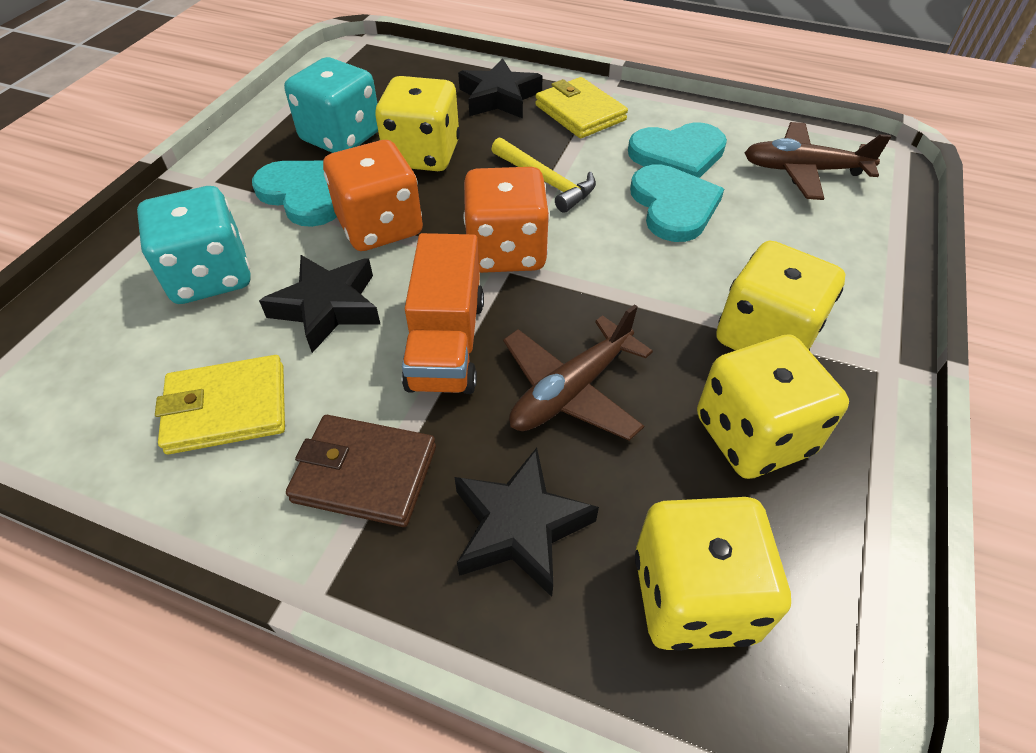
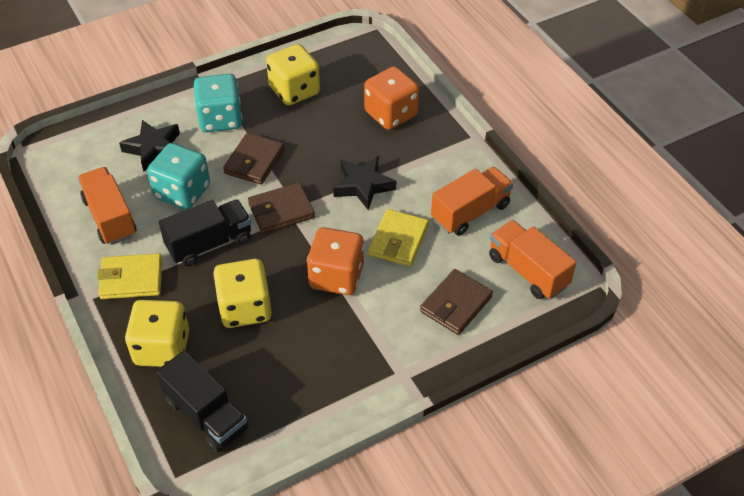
black star: [259,255,381,353] [454,448,599,597] [458,58,543,119] = 3 -> [119,120,180,172] [333,156,396,210] = 2
black truck: none = 0 -> [156,350,249,452] [159,199,251,267] = 2
brown plane: [503,304,653,441] [744,122,891,200] = 2 -> none = 0
brown wallet: [286,415,436,527] = 1 -> [223,133,284,185] [248,183,315,234] [420,269,493,335] = 3
orange truck: [402,233,484,394] = 1 -> [78,167,136,245] [431,167,513,236] [489,220,576,299] = 3
turquoise heart: [252,161,337,227] [628,123,727,178] [630,165,724,242] = 3 -> none = 0
yellow dice: [375,76,460,171] [635,497,791,651] [697,334,849,479] [716,241,845,351] = 4 -> [125,300,189,367] [213,259,272,328] [266,44,320,106] = 3
yellow hammer: [491,137,596,213] = 1 -> none = 0

